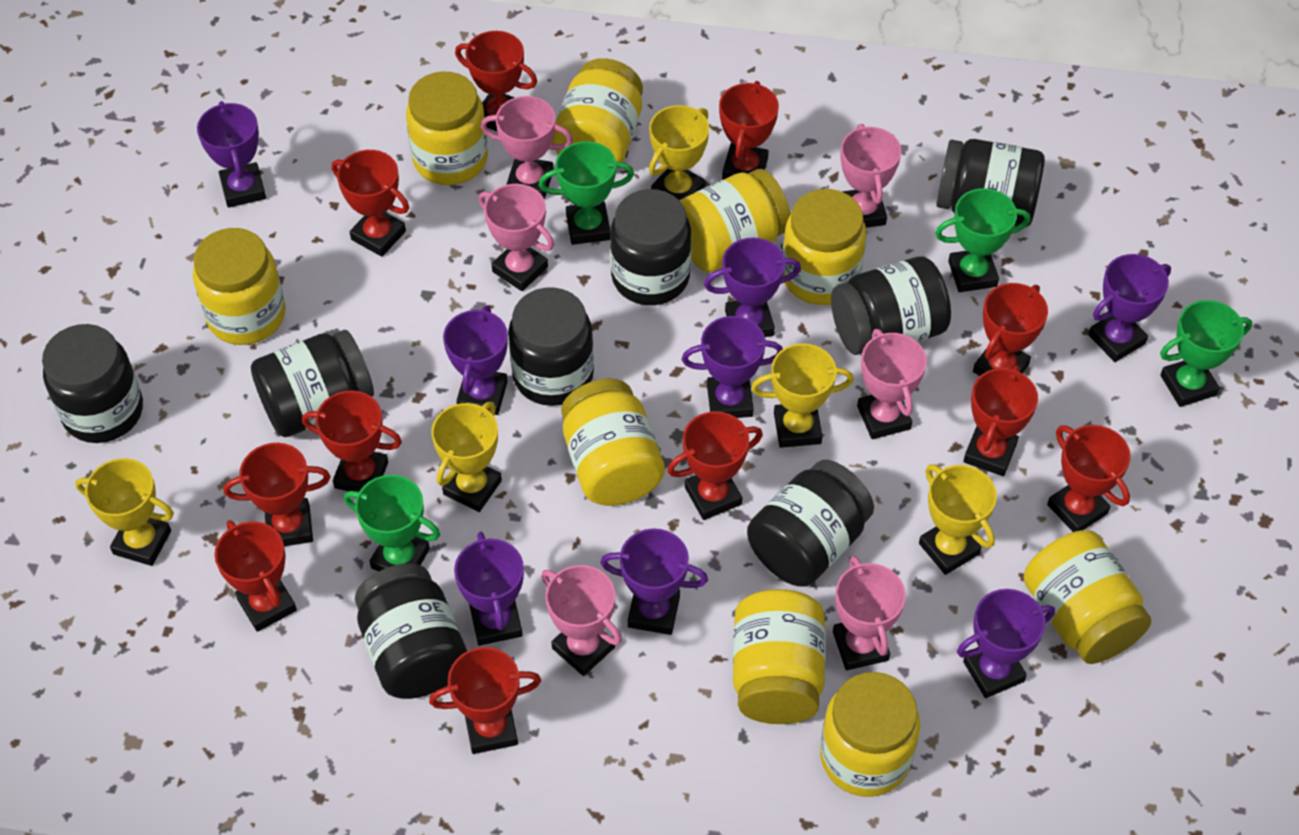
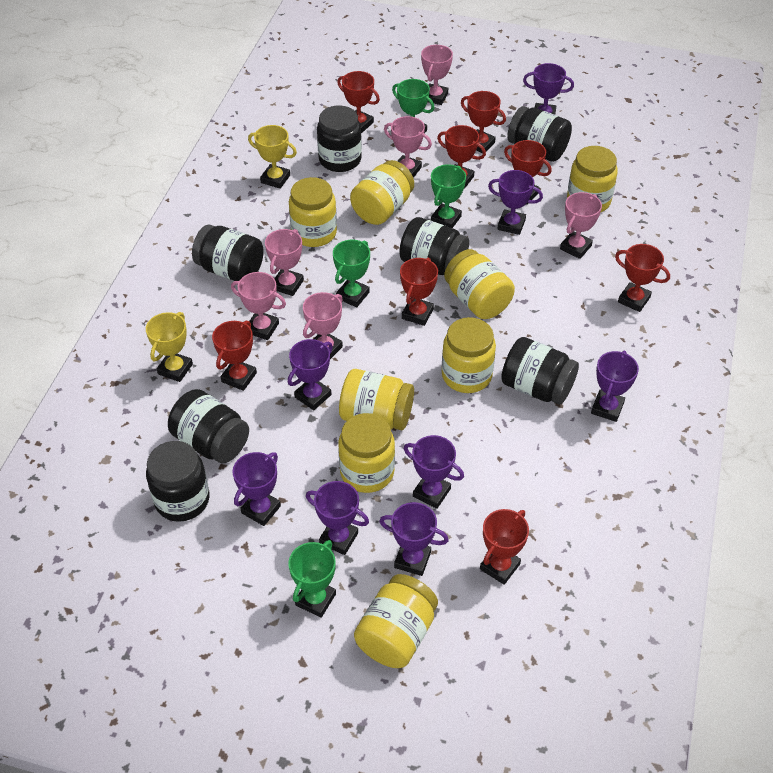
black jar: [42,324,143,443] [251,330,374,437] [355,563,467,699] [508,287,594,406] [610,189,691,305] [747,460,874,586] [831,256,951,355] [936,139,1045,227] = 8 -> [146,441,210,522] [168,389,249,463] [192,225,264,281] [317,106,362,172] [399,217,469,275] [501,337,579,404] [507,106,572,162] = 7
red trophy: [215,520,297,632] [224,443,330,546] [302,390,402,492] [332,150,409,257] [429,647,541,754] [455,31,537,131] [667,411,763,520] [719,81,779,180] [963,365,1038,476] [973,283,1048,376] [1047,425,1131,532] = 11 -> [212,321,257,391] [337,71,380,133] [400,258,438,326] [437,125,486,189] [461,91,506,153] [480,509,529,585] [504,140,552,205] [615,244,670,312] = 8
yellow jar: [193,228,285,345] [406,72,488,185] [552,58,643,162] [561,379,665,506] [680,169,791,273] [733,589,825,724] [783,189,866,305] [820,672,920,797] [1023,530,1151,664] = 9 -> [289,177,337,247] [338,413,395,493] [339,369,414,430] [350,160,414,225] [354,574,438,668] [442,317,496,393] [444,249,515,319] [567,146,618,213] = 8
yellow trophy: [75,458,174,566] [431,402,502,512] [649,105,709,201] [751,343,854,448] [919,464,997,575] = 5 -> [146,312,193,382] [248,125,297,189] = 2

